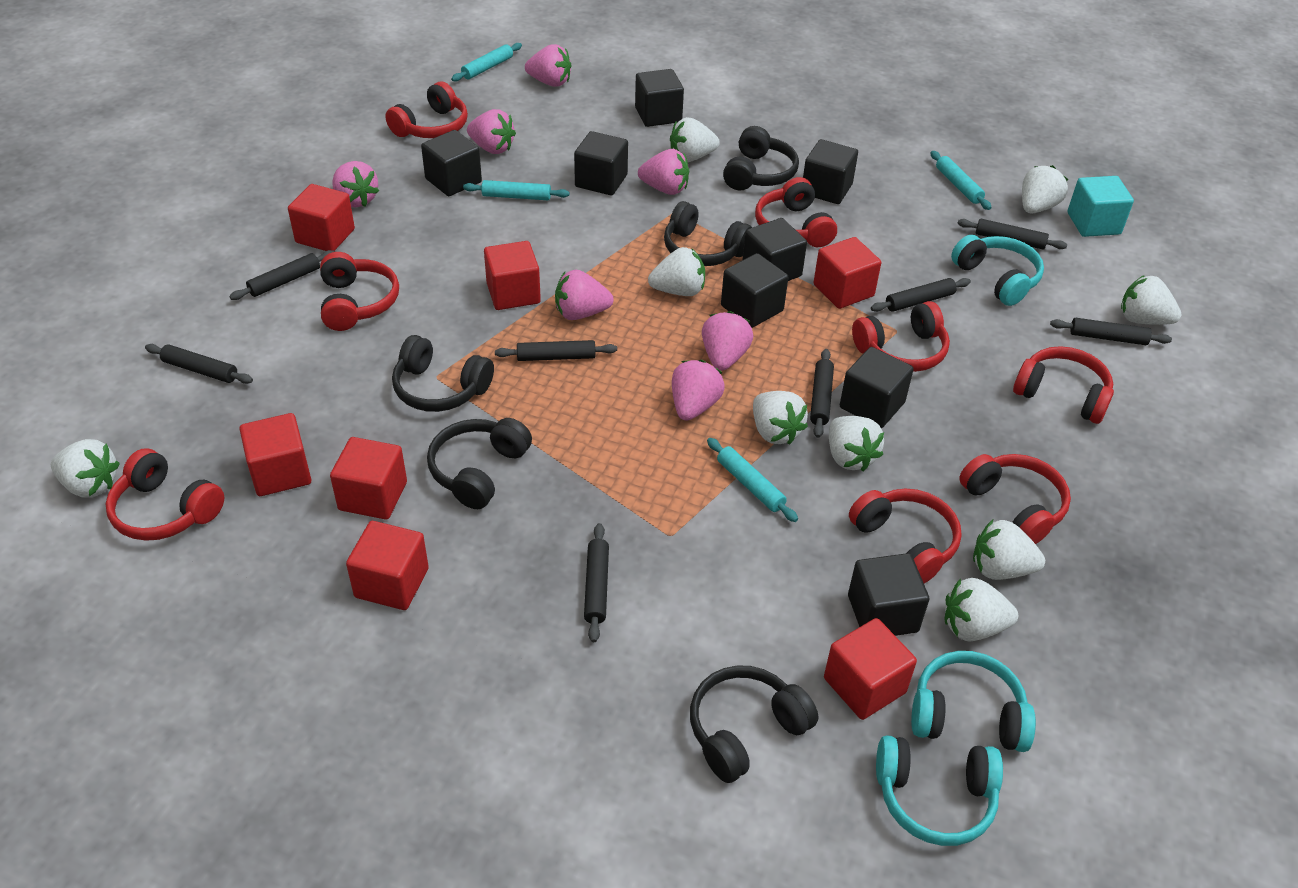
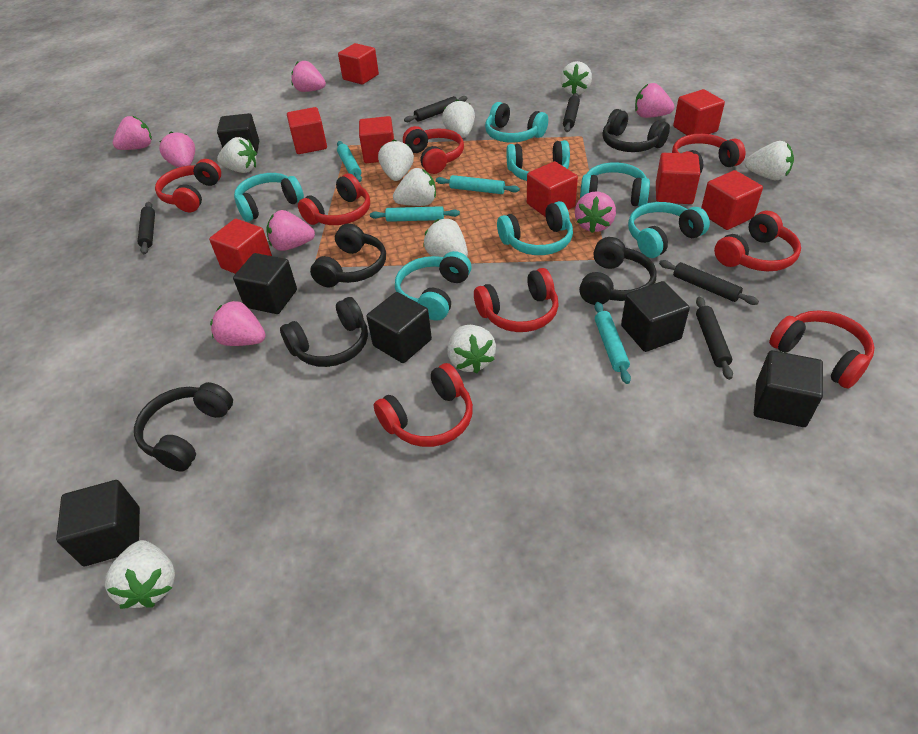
black cube: [421,130,482,196] [574,131,628,195] [635,69,684,127] [721,253,788,328] [743,218,807,281] [803,139,858,204] [840,347,914,428] [848,553,929,636] = 8 -> [56,480,140,566] [217,113,259,153] [233,253,297,314] [366,292,432,363] [621,281,690,352] [754,350,823,427] = 6
black rolling pin: [145,344,253,384] [229,250,335,300] [495,340,617,361] [584,523,609,642] [810,349,834,438] [871,278,971,312] [957,219,1067,249] [1050,318,1172,345] = 8 -> [138,202,155,254] [404,96,468,122] [563,93,580,132] [659,260,759,305] [696,297,733,380] = 5
red cube: [240,413,311,496] [288,184,355,251] [330,437,407,519] [346,521,429,610] [484,241,541,310] [813,237,881,309] [824,618,917,720] = 7 -> [209,219,272,274] [287,107,327,154] [338,43,379,84] [359,116,394,163] [527,161,578,217] [656,153,700,204] [673,89,725,135] [701,170,763,230] = 8
turquoise cube: [1067,176,1134,237] = 1 -> none = 0
turquoise headphones: [876,735,1003,846] [911,651,1036,752] [951,235,1044,306] = 3 -> [234,173,304,222] [395,251,471,321] [485,102,548,143] [497,201,573,255] [506,140,570,181] [580,162,650,206] [628,202,710,258] = 7

